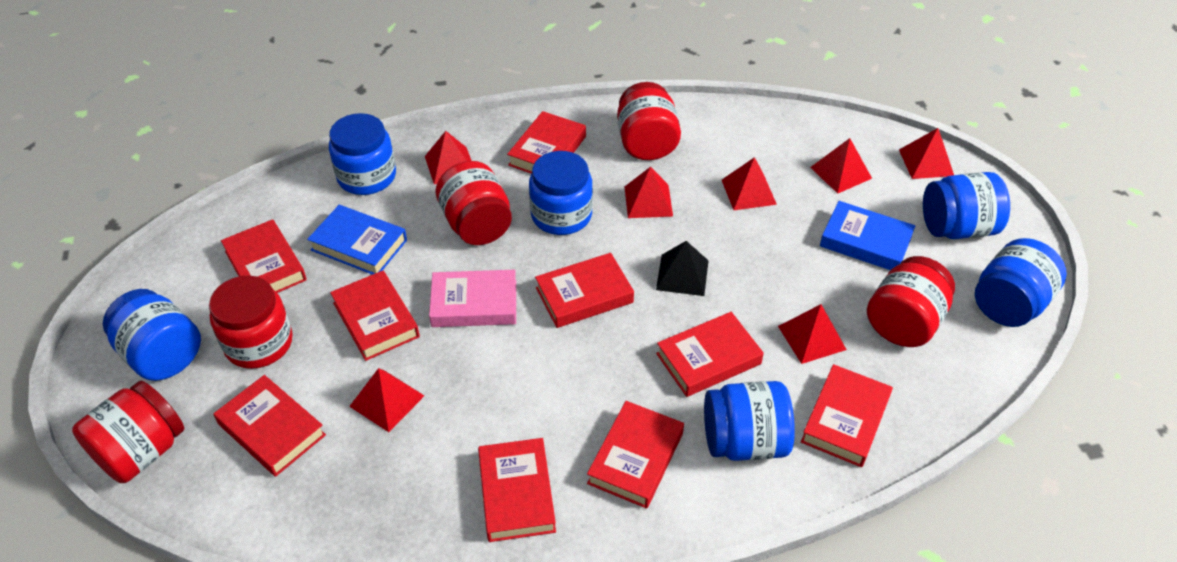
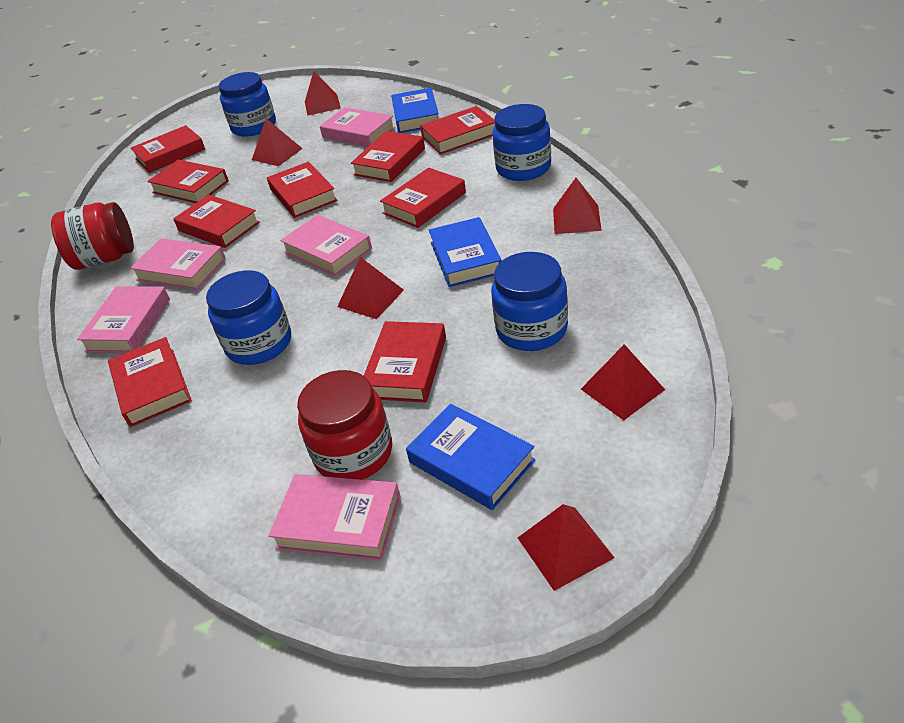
black pyramid: [656,241,709,296] = 1 -> none = 0
blue book: [307,205,407,275] [820,201,915,270] = 2 -> [391,88,439,133] [406,404,536,510] [429,217,502,287] = 3
blue jar: [103,289,201,381] [329,113,396,195] [529,151,593,235] [704,381,795,461] [923,172,1010,239] [975,238,1067,327] = 6 -> [206,270,291,365] [219,72,276,137] [491,252,568,351] [492,104,551,181] = 4
pink book: [429,270,516,327] = 1 -> [77,286,170,353] [130,238,226,290] [269,474,401,561] [280,215,372,276] [320,107,395,147] = 5
red jar: [72,381,184,483] [209,275,293,369] [435,161,512,245] [617,82,681,160] [867,256,955,347] = 5 -> [51,202,134,270] [297,370,392,480] = 2
red pyramid: [349,368,424,432] [425,131,471,185] [625,167,673,218] [722,157,777,210] [778,304,847,364] [810,138,872,194] [899,128,954,179] = 7 -> [252,118,303,166] [305,71,341,116] [337,257,404,319] [518,504,614,591] [553,178,602,234] [581,344,665,420] = 6

